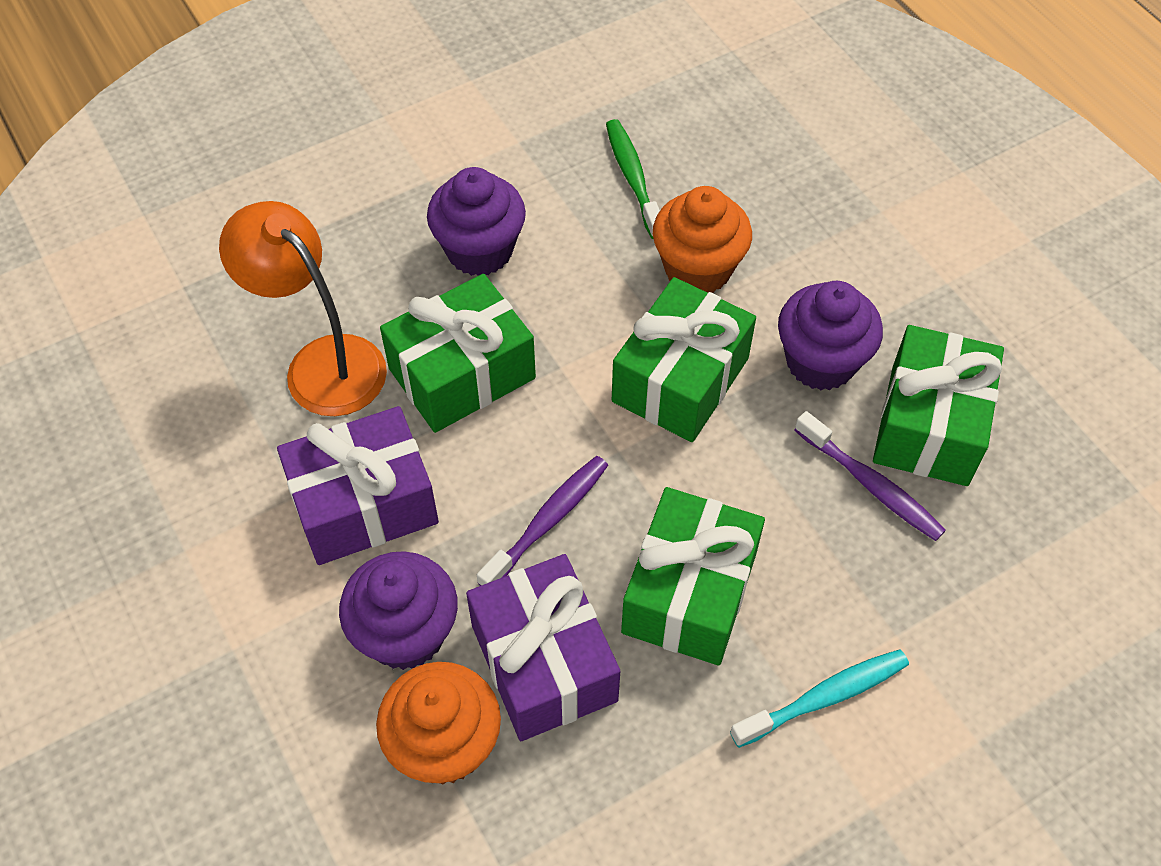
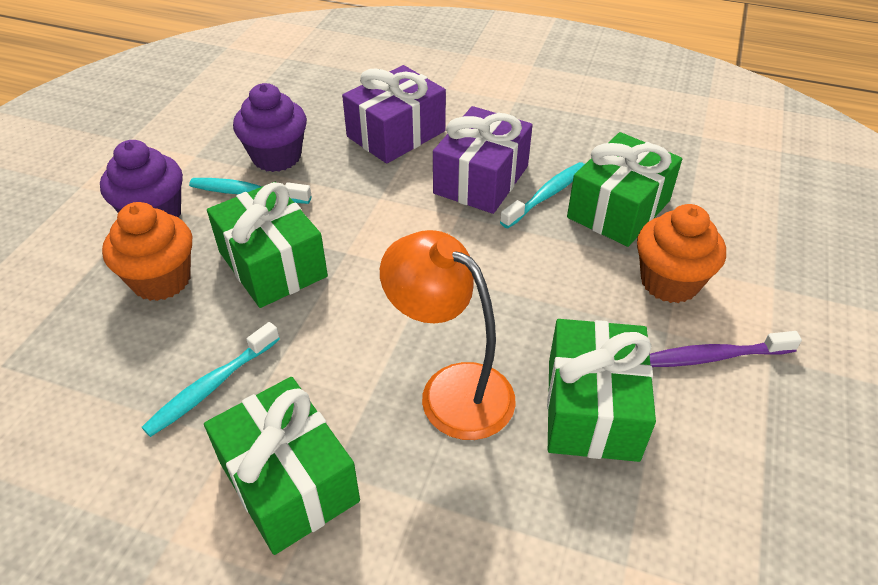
green toothbrush: [606,119,660,239] = 1 -> none = 0
purple cupcake: [339,551,458,670] [427,167,526,276] [778,281,883,390] = 3 -> [100,140,183,218] [233,83,307,172] = 2
purple toothbrush: [477,456,608,586] [794,411,946,541] = 2 -> [649,331,802,367] = 1
turquoise toothbrush: [730,649,909,748] = 1 -> [142,322,280,437] [189,178,311,204] [500,162,585,228] = 3

